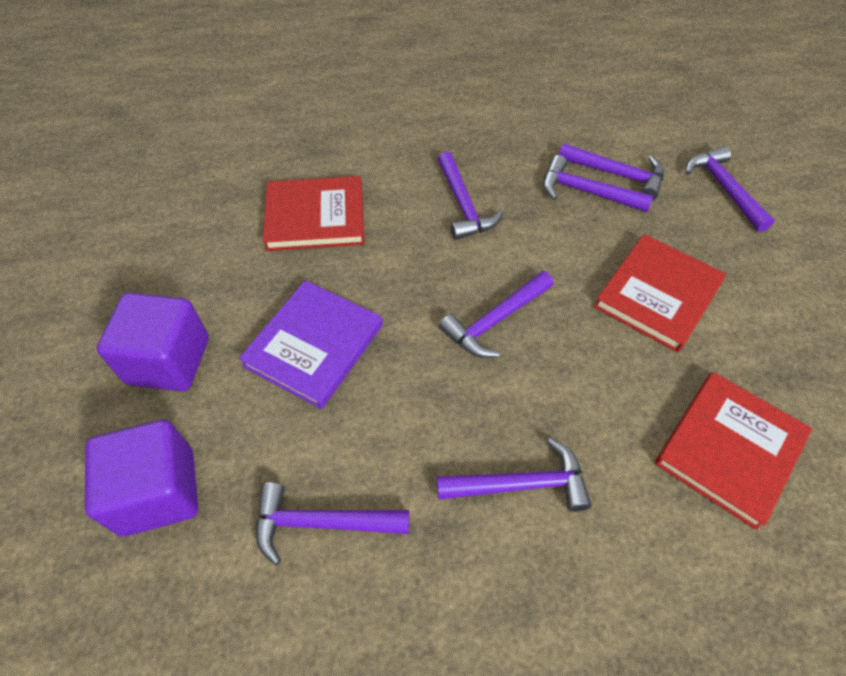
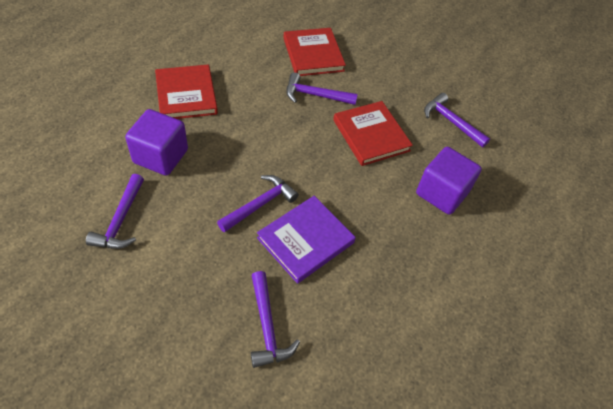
purple hammer: [256,482,409,565] [437,152,504,240] [437,438,592,512] [439,271,554,358] [543,155,654,212] [559,143,664,200] [686,146,774,232] = 7 -> [86,174,144,249] [217,175,299,233] [251,271,300,368] [286,72,358,105] [424,93,490,147] = 5

